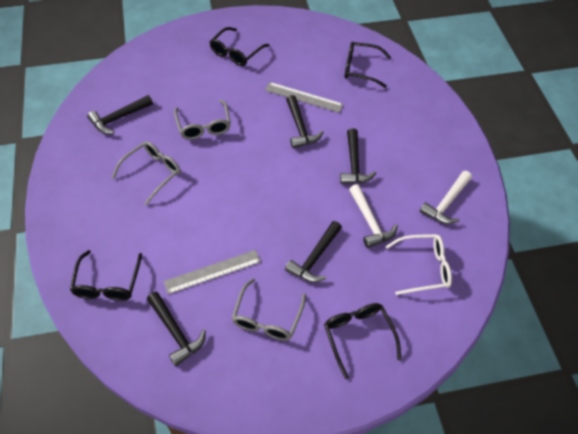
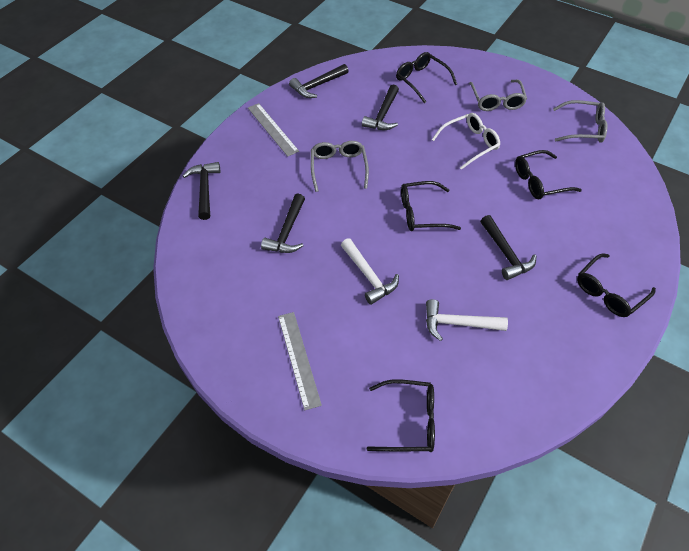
black glasses: [70,250,142,301] [210,27,270,66] [324,303,401,379] [345,42,391,88] = 4 -> [367,379,435,452] [396,52,457,103] [401,181,461,231] [515,150,582,200] [577,253,656,317] = 5

